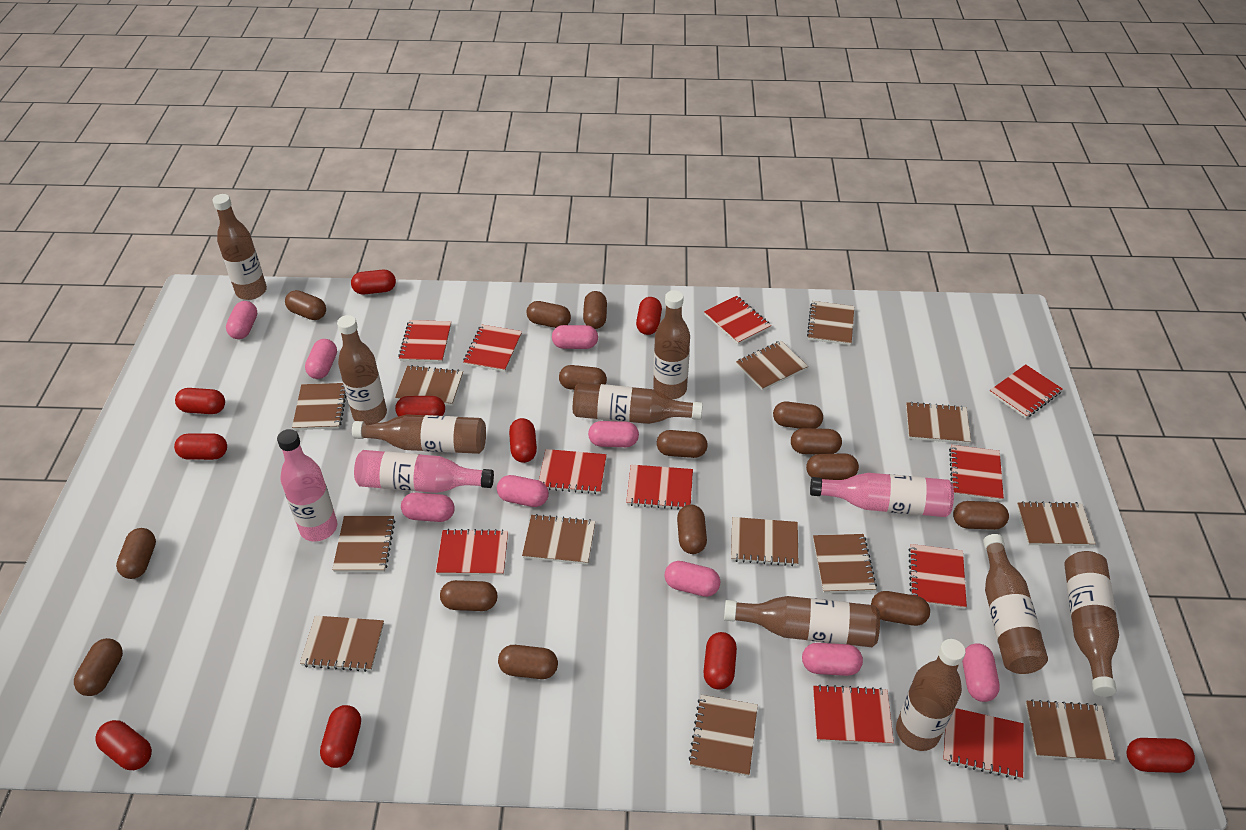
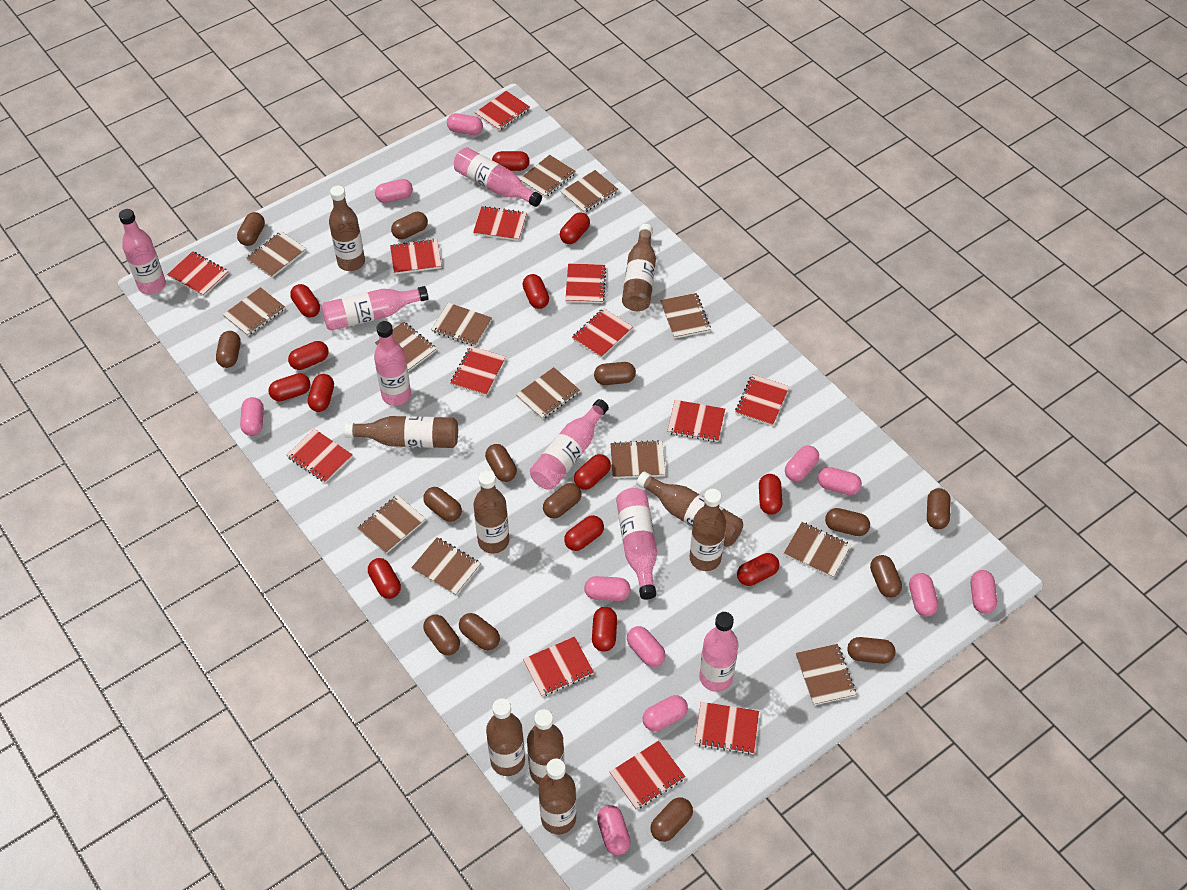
brown capsule: [74,638,123,696] [116,528,156,579] [285,290,326,320] [440,580,497,611] [498,645,558,679] [527,301,571,328] [559,365,607,390] [583,291,607,329] [657,430,708,458] [677,504,707,554] [773,402,823,429] [791,428,842,454] [806,453,859,480] [871,591,930,626] [953,501,1009,530] = 15 -> [216,331,241,368] [237,212,265,246] [391,212,428,239] [423,487,462,522] [423,615,460,655] [459,613,500,650] [485,444,517,482] [543,483,581,519] [594,362,636,385] [650,797,693,842] [825,508,870,536] [847,637,895,664] [870,555,902,598] [927,488,951,529] = 14
pink bottle: [277,429,337,542] [354,450,494,493] [810,473,954,517] = 3 -> [119,209,166,295] [321,286,428,331] [374,321,411,406] [454,147,542,207] [530,399,609,489] [616,488,657,600] [699,612,738,692] = 7
pink capsule: [226,301,257,339] [305,339,337,379] [401,493,455,522] [497,475,549,507] [552,325,598,349] [588,421,639,447] [664,561,720,597] [802,643,863,676] [962,643,1000,702] = 9 -> [240,397,264,436] [375,179,413,203] [447,113,483,135] [584,576,631,601] [597,805,631,855] [627,626,666,667] [643,695,688,731] [785,445,819,482] [818,467,862,495] [909,573,938,617] [971,570,997,614] = 11
red capsule: [95,720,152,770] [174,433,227,460] [175,388,225,414] [320,705,361,768] [351,270,396,294] [395,396,445,417] [509,418,537,463] [636,297,662,335] [703,632,737,690] [1127,738,1195,773] = 10 -> [268,373,310,401] [288,341,329,370] [290,284,320,318] [308,374,334,412] [368,558,401,599] [492,151,530,171] [522,274,549,309] [560,212,590,244] [564,515,604,551] [574,454,611,490] [592,607,617,652] [737,553,779,586] [759,474,782,515] = 13
red notebook: [398,320,451,362] [436,529,508,575] [463,324,522,372] [539,449,607,494] [626,465,693,509] [704,296,771,344] [813,684,894,745] [908,544,967,609] [943,708,1024,780] [949,445,1004,501] [990,364,1063,418] = 11 -> [167,251,229,296] [287,429,353,483] [390,239,442,274] [450,346,506,396] [473,206,527,241] [475,91,530,131] [523,637,594,697] [565,263,606,303] [572,308,633,358] [610,741,686,810] [667,400,725,442] [695,702,759,755] [735,374,789,426] = 13

